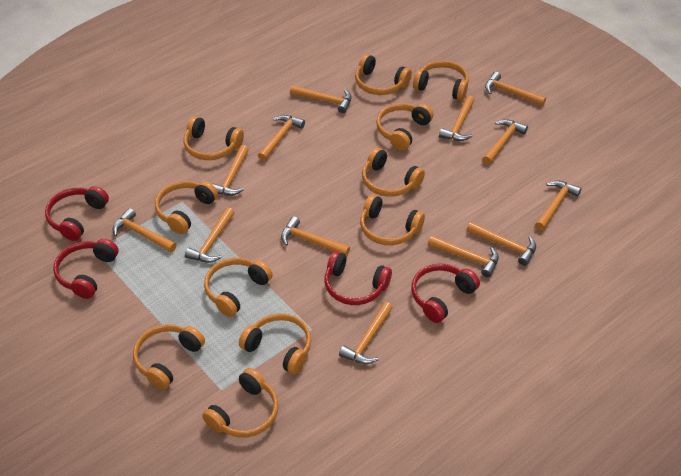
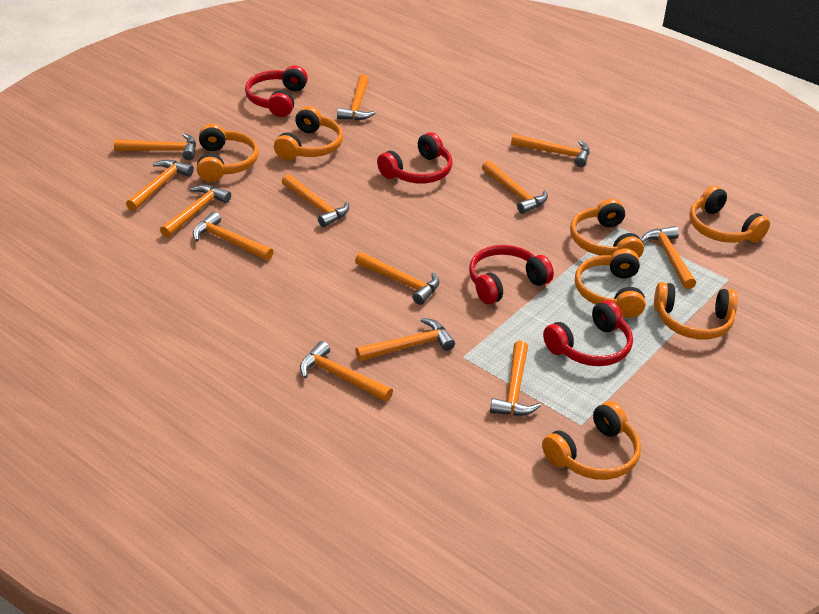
orange headphones: [133,324,205,390] [155,181,218,234] [183,116,244,160] [202,368,278,437] [204,258,273,317] [239,313,311,374] [355,54,412,95] [360,195,425,245] [362,148,425,197] [376,103,434,150] [413,61,469,101] = 11 -> [197,124,259,182] [274,106,343,160] [542,401,641,480] [570,199,644,258] [575,248,646,318] [654,282,738,340] [689,185,770,243] = 7

